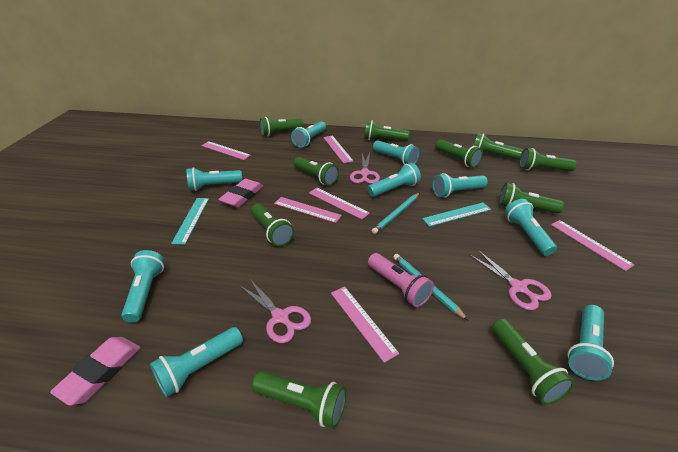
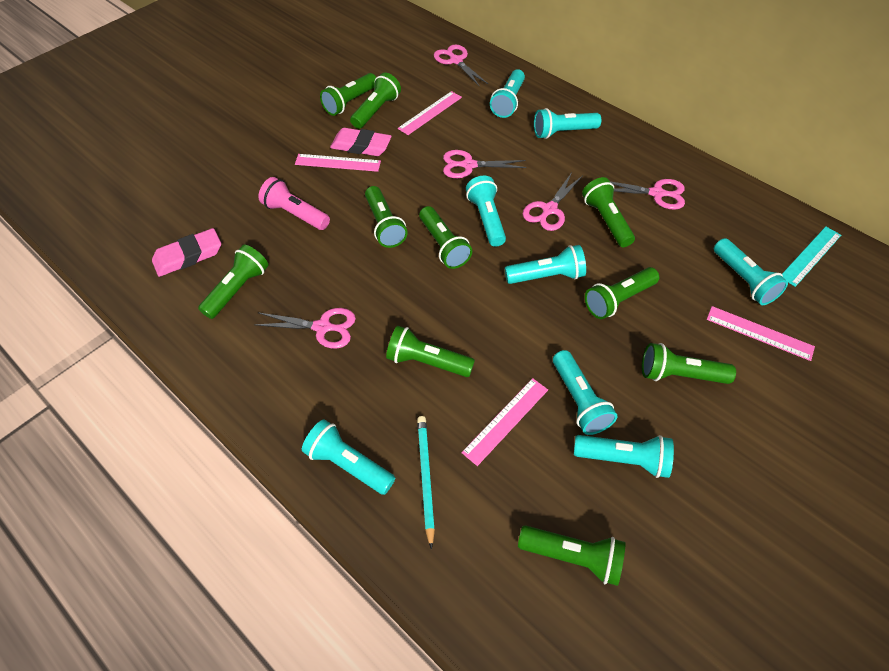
pink ruler: [201,141,251,160] [274,197,342,223] [309,188,370,219] [323,135,353,163] [331,286,399,363] [551,220,634,271] = 6 -> [295,154,381,172] [398,91,462,135] [461,378,548,466] [707,306,815,361] = 4
pink scissors: [239,278,311,343] [350,153,380,184] [469,249,552,310] = 3 -> [255,308,356,349] [434,45,488,87] [443,150,526,178] [523,172,582,231] [610,179,685,210] = 5
turquoise flashlight: [121,250,165,323] [150,327,243,397] [187,167,242,191] [291,121,326,148] [368,163,421,197] [373,140,419,164] [433,173,488,198] [505,199,557,256] [568,305,614,381] = 9 -> [302,419,395,495] [466,176,506,247] [490,69,525,118] [505,245,586,284] [534,108,601,139] [553,350,617,435] [574,435,674,478] [714,238,788,305] = 8
turquoise pencil: [372,193,420,234] [393,254,469,321] = 2 -> [417,416,435,549] = 1
turquoise ruler: [171,198,209,245] [422,202,491,227] = 2 -> [782,227,841,287] = 1

